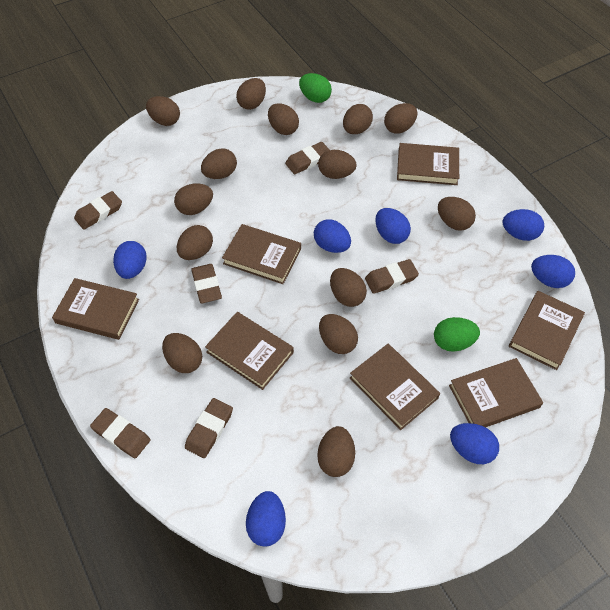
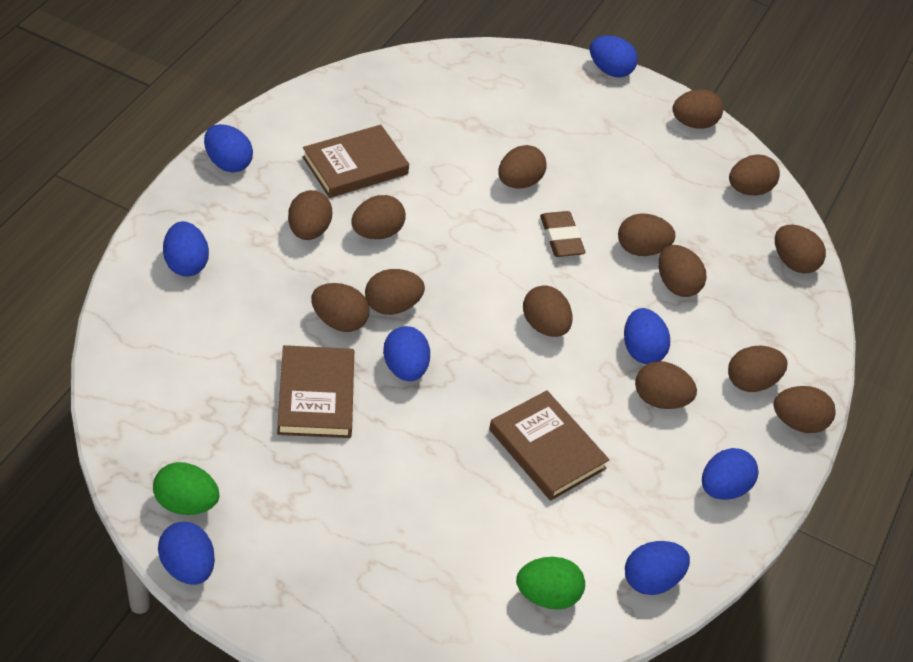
blue egg: [113,241,147,279] [246,491,286,546] [314,219,351,253] [375,208,411,244] [450,423,499,464] [502,209,544,241] [531,255,575,288] = 7 -> [158,522,215,585] [163,221,209,277] [204,124,253,172] [383,326,430,381] [590,35,638,77] [624,308,670,364] [625,541,690,595] [702,448,759,500] = 8
brown book: [52,278,139,340] [205,312,294,390] [222,224,301,284] [350,344,440,430] [397,143,459,185] [449,358,543,428] [509,291,585,370] = 7 -> [277,345,354,438] [302,125,409,198] [489,390,609,501] = 3
brown eraser: [74,191,122,230] [90,408,150,458] [185,398,233,458] [191,264,222,303] [285,142,329,174] [365,259,419,294] = 6 -> [540,211,586,257] = 1

